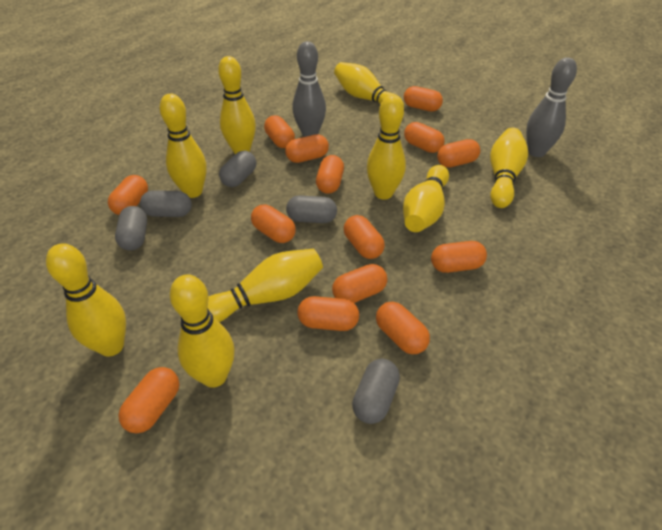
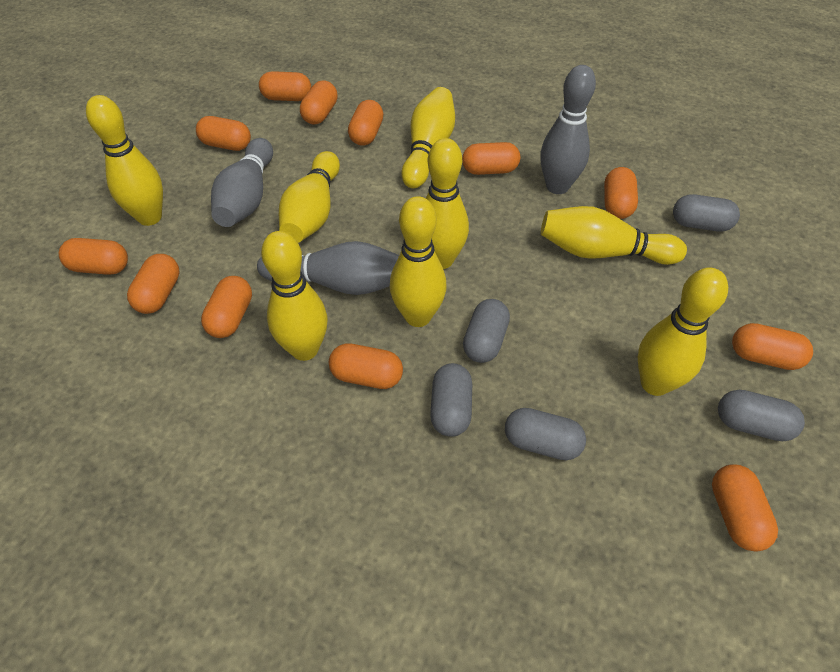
grey bowling pin: [292,41,326,137] [526,57,577,157] = 2 -> [211,138,273,227] [257,241,399,295] [540,65,596,194] = 3
orange capsule: [108,175,148,215] [118,367,179,433] [251,205,296,243] [264,115,295,148] [285,134,329,163] [298,296,359,331] [316,155,344,194] [332,264,387,303] [344,215,385,259] [376,302,430,354] [404,86,443,112] [404,122,445,153] [431,241,487,273] [437,139,480,168] = 14 -> [59,238,128,275] [127,254,180,314] [196,116,251,151] [201,276,252,338] [259,71,311,101] [300,81,338,124] [329,343,403,389] [348,100,383,146] [462,142,520,175] [604,167,638,219] [712,464,778,552] [732,323,813,370] = 12
yellow bowling pin: [46,243,126,357] [160,94,207,198] [170,274,235,388] [208,249,323,322] [218,56,256,154] [334,62,404,106] [367,95,406,200] [403,165,449,232] [490,128,528,208] = 9 -> [86,95,163,226] [261,231,327,361] [279,151,340,243] [390,196,447,327] [401,87,455,188] [426,138,469,269] [541,206,687,265] [638,267,728,396] = 8

